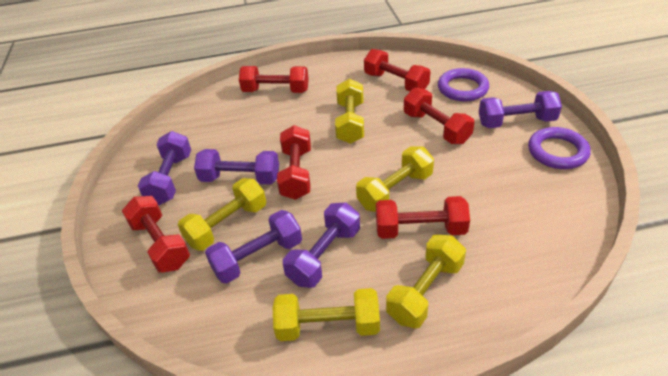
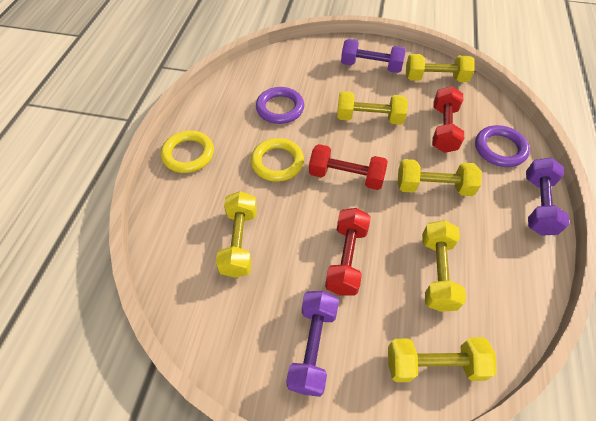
purple dumbbell: [138,131,191,205] [194,149,279,184] [205,210,302,284] [283,203,360,288] [479,91,562,128] = 5 -> [286,291,339,397] [341,39,406,73] [526,158,570,236] = 3
red dumbbell: [122,196,190,273] [239,66,309,93] [277,125,311,200] [364,49,430,92] [376,196,470,239] [404,88,474,144] = 6 -> [309,144,388,190] [325,208,371,296] [432,86,464,153] = 3
yellow dumbbell: [178,178,266,251] [273,288,380,341] [335,79,364,144] [356,146,434,212] [386,235,466,328] = 5 -> [216,191,257,278] [337,91,408,125] [388,337,497,382] [398,159,482,196] [406,54,475,82] [422,220,466,312] = 6
yellow ring: none = 0 -> [161,130,214,173] [251,138,304,182] = 2

